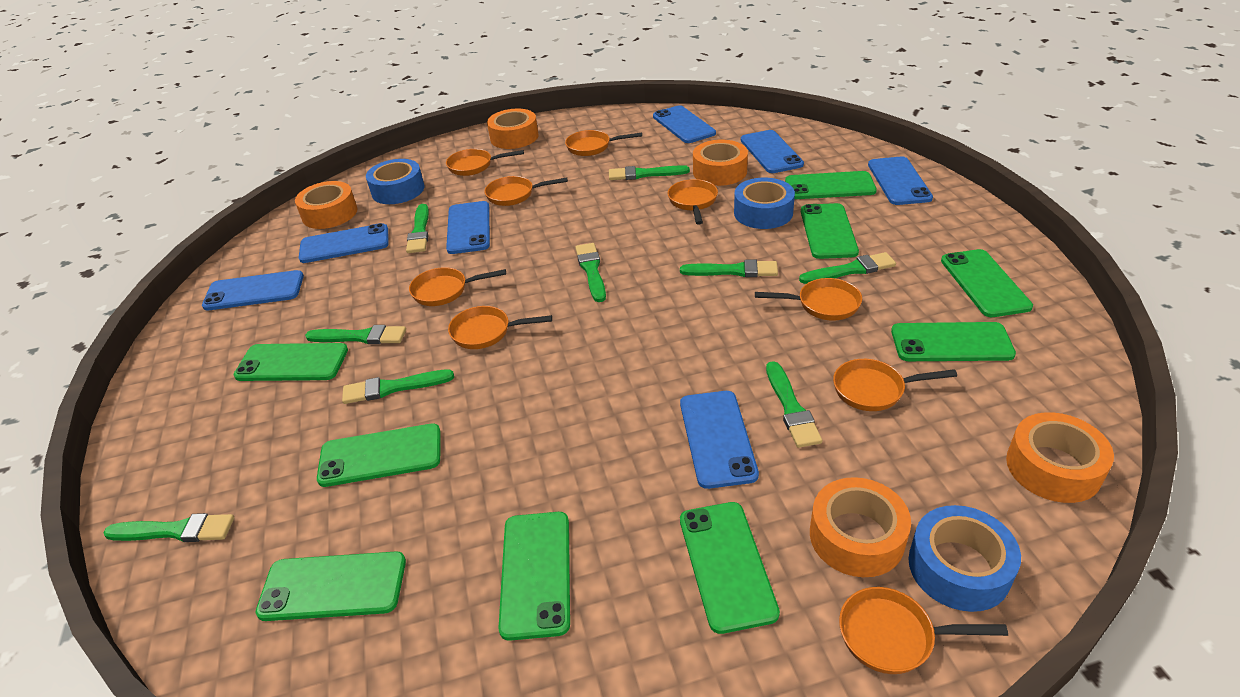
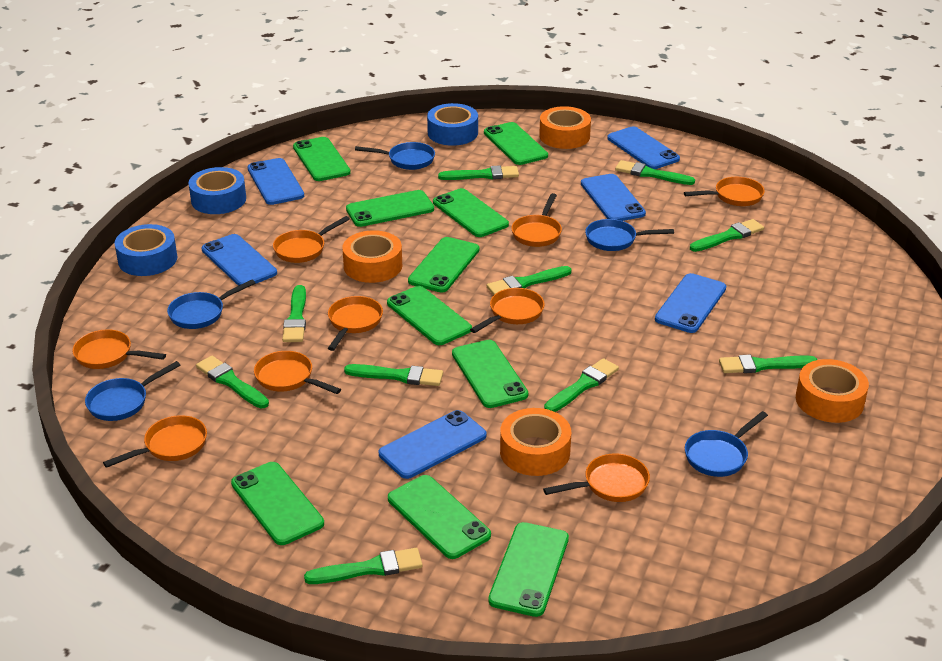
blue pan: none = 0 -> [85,361,180,421] [167,279,255,329] [355,142,435,170] [585,219,674,251] [685,411,768,477] = 5
blue phone: [202,270,304,311] [299,223,389,263] [446,201,490,254] [653,105,716,143] [680,391,759,489] [741,130,804,173] [868,157,933,205] = 7 -> [202,234,277,286] [247,158,304,205] [379,410,487,479] [581,174,646,221] [607,126,680,169] [655,273,726,333] = 6
green brush: [103,513,234,542] [305,325,406,344] [342,369,454,404] [406,204,429,253] [575,243,606,302] [609,165,690,180] [680,260,778,277] [766,361,822,448] [799,252,896,284] = 9 -> [196,356,269,408] [282,285,306,342] [304,548,423,584] [344,364,443,386] [438,166,519,180] [487,266,572,295] [544,358,619,412] [615,160,695,185] [690,219,764,252] [719,355,817,373] = 10
green phone: [233,343,348,381] [256,551,406,621] [317,423,441,487] [499,512,570,641] [680,502,780,634] [785,171,877,199] [801,203,859,259] [891,322,1016,361] [941,249,1033,317] = 9 -> [231,462,324,545] [293,137,351,181] [346,190,434,227] [387,286,472,345] [388,475,491,559] [408,237,480,293] [433,188,509,237] [452,340,528,408] [484,122,548,165] [488,522,569,617] = 10
orange tape: [295,181,358,229] [487,109,538,149] [693,140,748,186] [810,477,911,577] [1006,412,1114,503] = 5 -> [342,230,402,283] [500,408,571,476] [539,106,591,149] [796,359,869,423] = 4

